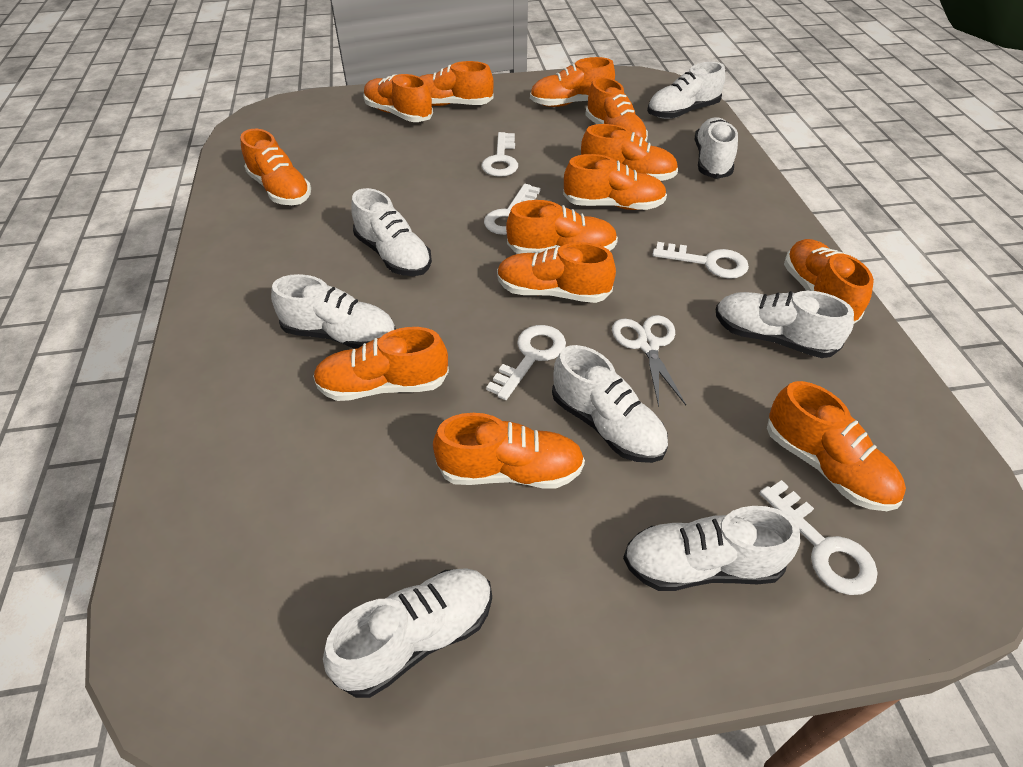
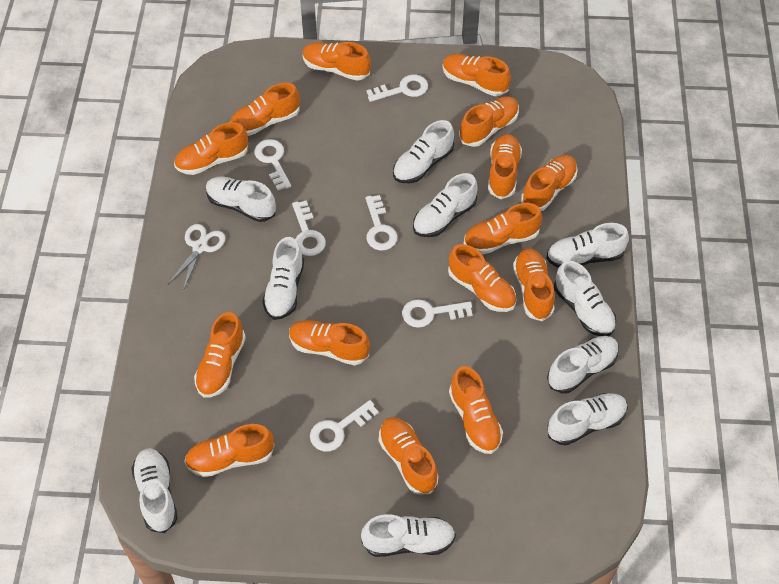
orange shoe: [240,129,311,205] [313,327,449,401] [363,74,433,122] [420,61,494,106] [433,413,585,489] [497,242,616,303] [506,200,618,254] [530,57,615,107] [563,154,667,210] [581,124,678,181] [585,77,648,141] [767,381,906,511] [784,239,874,324] = 13 -> [174,122,248,175] [184,424,274,477] [194,312,246,398] [230,83,300,136] [289,320,370,365] [302,42,371,81] [379,417,439,495] [443,54,511,96] [448,244,516,312] [449,366,503,454] [459,96,519,147] [464,203,542,254] [488,134,522,199] [513,248,555,321] [521,155,578,211] = 15
white key: [481,132,518,177] [484,184,541,235] [486,325,566,400] [653,242,749,279] [759,480,877,595] = 5 -> [254,139,291,191] [292,200,326,256] [310,400,379,451] [365,195,398,251] [366,75,428,102] [402,299,473,328] = 6
white shoe: [271,274,396,349] [323,568,492,698] [351,188,432,276] [552,345,668,463] [623,506,800,591] [647,62,725,119] [695,117,738,179] [715,291,854,358] = 8 -> [131,448,178,533] [206,176,276,222] [262,237,304,320] [361,514,456,557] [393,120,454,183] [413,173,478,237] [546,223,629,268] [547,336,619,393] [548,393,628,446] [554,261,616,336] = 10

